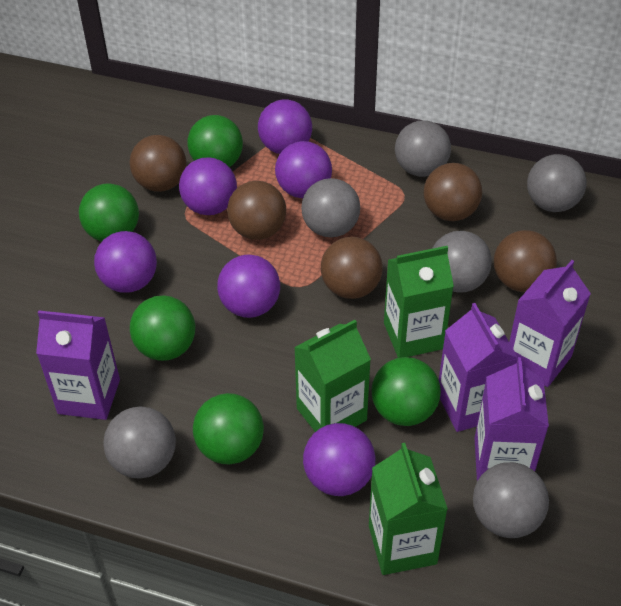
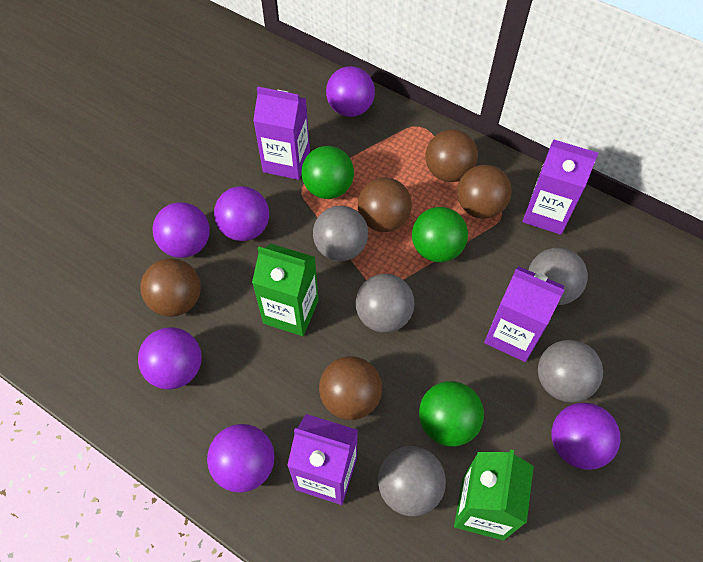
green ball: [79,183,139,242] [130,295,195,361] [187,115,243,167] [193,393,264,464] [371,357,441,426] = 5 -> [301,146,354,199] [412,207,468,262] [419,381,484,447] = 3
green carton: [294,320,371,432] [369,443,448,575] [384,246,454,358] = 3 -> [252,244,319,336] [454,450,534,540] = 2
grey ball: [103,406,176,479] [301,178,360,237] [395,120,451,177] [432,231,492,293] [473,462,549,538] [527,154,586,212] = 6 -> [313,206,368,261] [355,274,414,333] [378,446,446,516] [529,248,588,305] [538,340,603,403] = 5

